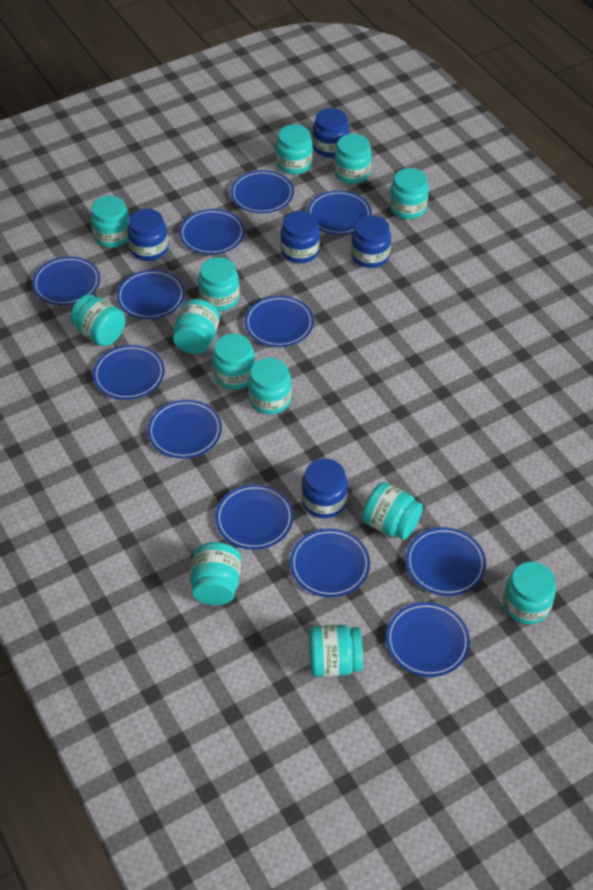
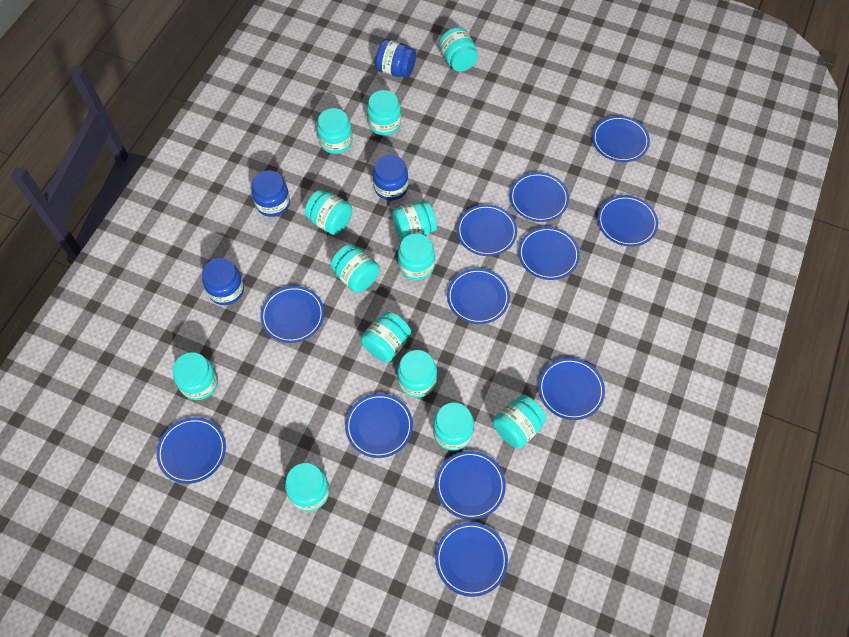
blue jar: [127,209,168,261] [280,211,320,263] [302,459,348,518] [313,108,349,158] [351,216,391,268] = 5 -> [202,258,244,305] [251,170,290,217] [373,154,408,201] [376,39,416,78] = 4

